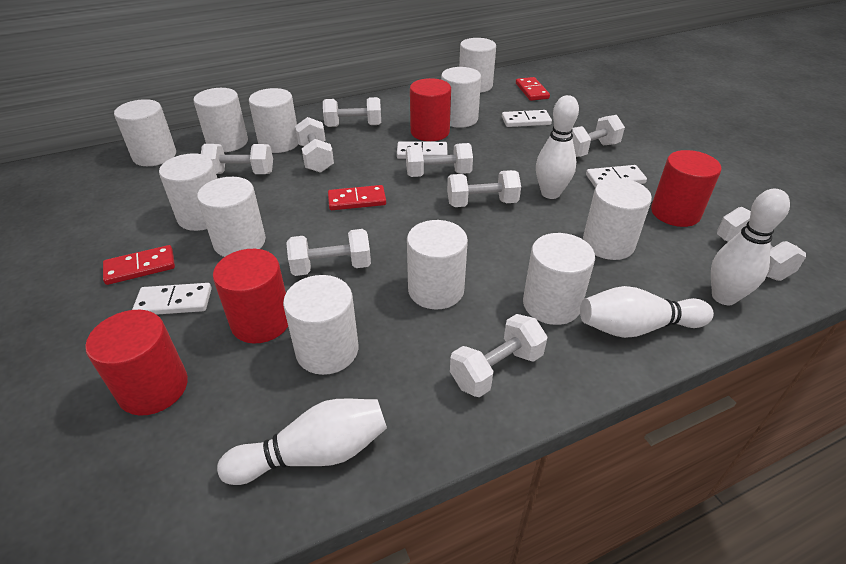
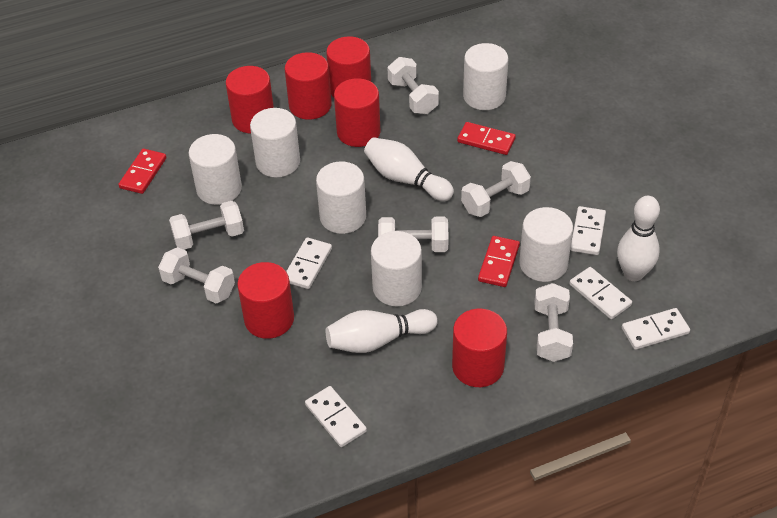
red cylinder: [85,310,188,416] [213,249,288,343] [410,78,451,141] [651,150,721,227] = 4 -> [226,66,274,133] [237,262,294,339] [285,52,332,120] [326,37,371,97] [334,78,380,147] [452,309,507,387] = 6
white bowling pin: [217,399,387,485] [536,95,579,199] [580,286,714,338] [711,189,790,305] = 4 -> [326,309,437,353] [364,137,454,201] [617,196,660,281] = 3
white cylinder: [114,99,176,166] [159,153,218,231] [194,88,248,152] [197,177,266,257] [249,88,298,153] [283,275,358,375] [407,220,468,309] [441,67,481,128] [459,38,496,93] [523,233,595,325] [583,178,652,260] = 11 -> [189,134,242,205] [250,108,300,177] [316,162,366,234] [371,231,422,306] [463,43,508,110] [519,207,573,282] = 6
white domino: [132,283,212,315] [397,141,448,159] [502,110,552,127] [586,165,647,187] = 4 -> [286,237,332,289] [305,386,367,447] [569,267,632,319] [570,206,606,255] [622,308,690,350] = 5
white dumbbell: [201,144,273,174] [286,229,371,276] [295,117,334,173] [323,97,381,127] [406,143,473,177] [447,170,521,207] [450,314,548,397] [572,115,625,157] [717,207,806,281] = 9 -> [158,247,235,304] [169,201,244,250] [378,217,448,252] [388,57,439,114] [461,161,531,217] [534,283,573,362] = 6

